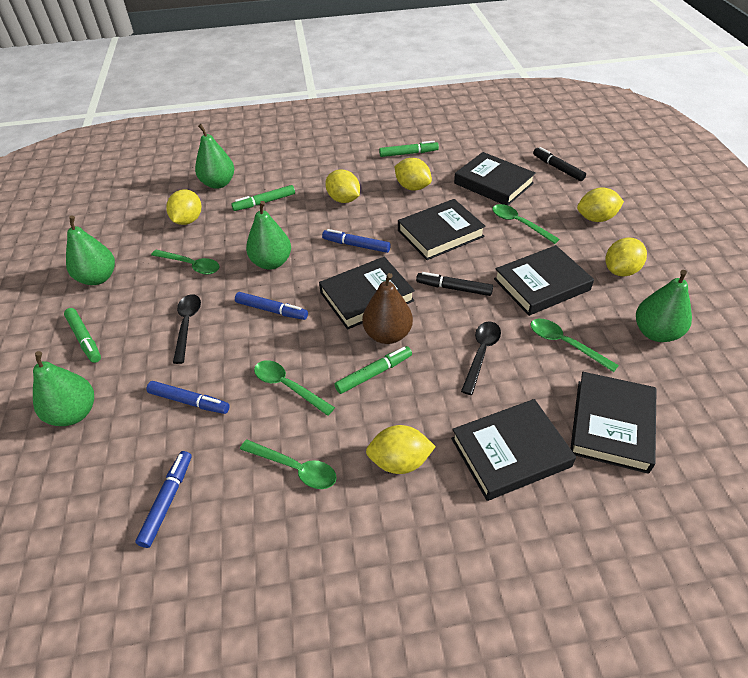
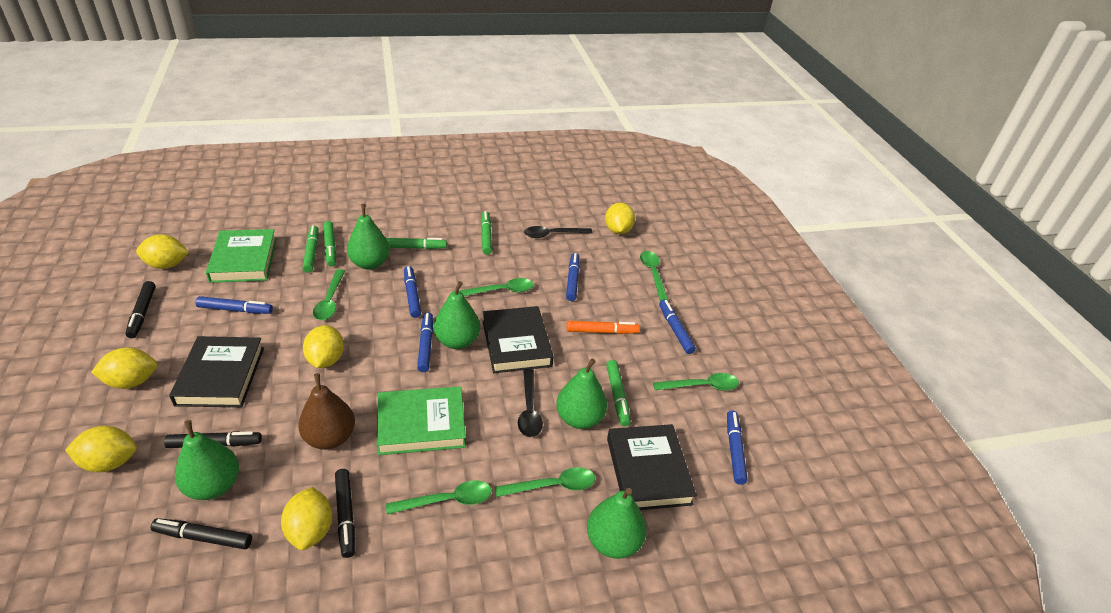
black book: [319,257,415,330] [398,199,486,260] [451,399,576,501] [454,152,536,205] [494,245,594,316] [570,372,657,474] = 6 -> [169,336,264,407] [482,306,554,373] [607,424,697,510] = 3
black marker: [416,272,493,296] [533,147,586,181] = 2 -> [125,281,155,338] [150,518,252,549] [164,431,262,448] [335,469,355,558] = 4
blue marker: [135,451,192,548] [146,381,230,414] [235,292,308,320] [322,229,391,253] = 4 -> [195,296,273,314] [404,266,421,318] [417,312,433,372] [566,253,580,301] [659,300,696,354] [727,411,748,485] = 6
green book: none = 0 -> [206,229,277,283] [377,386,466,455] = 2
green marker: [64,308,101,363] [231,185,295,211] [335,346,412,394] [379,141,439,157] = 4 -> [302,226,319,273] [323,221,336,266] [386,238,447,249] [481,211,492,255] [606,360,631,426] = 5
green spoon: [151,250,220,274] [240,440,337,489] [254,360,335,416] [492,204,560,244] [530,319,619,372] = 5 -> [313,269,345,320] [386,480,492,514] [460,278,534,296] [495,467,595,497] [640,251,669,301] [653,373,739,391] = 6
orange marker: none = 0 -> [566,321,639,334] = 1

